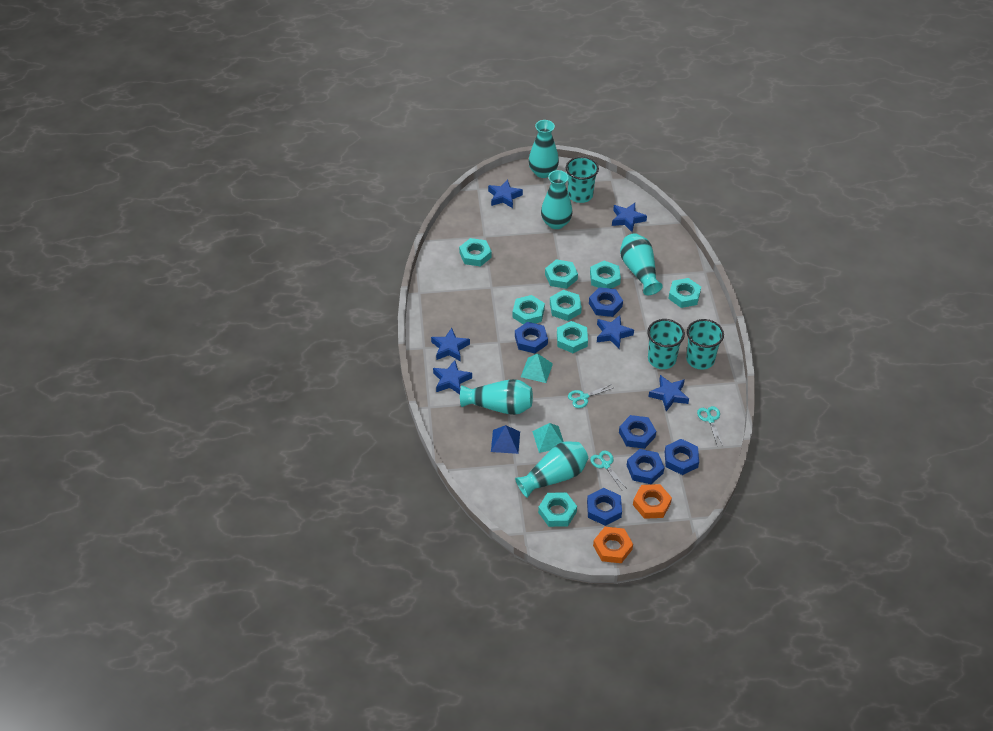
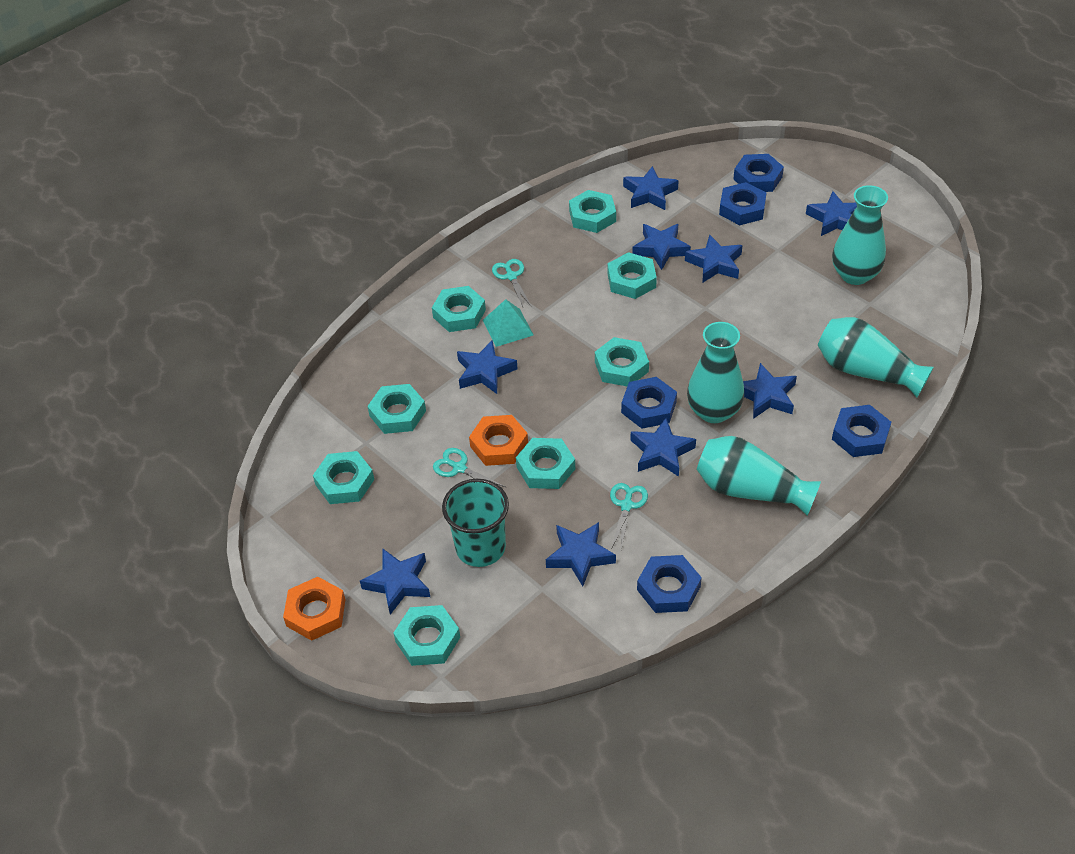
blue nut: [515,322,548,353] [587,488,622,526] [589,287,623,317] [619,415,656,449] [627,449,665,484] [665,439,699,475] = 6 -> [621,377,677,429] [637,555,702,613] [719,182,767,225] [733,154,784,192] [832,405,891,457] = 5
blue pyramid: [491,425,520,454] = 1 -> none = 0
blue star: [431,328,470,361] [433,360,472,394] [488,179,523,208] [597,315,634,349] [612,203,647,232] [648,375,689,411] = 6 -> [360,548,430,615] [457,341,518,394] [546,522,616,586] [623,166,679,210] [631,418,696,477] [632,224,691,270] [685,235,743,283] [743,363,797,419] [806,191,857,236] = 9
turquoise cup: [566,157,599,203] [647,319,685,369] [686,319,724,370] = 3 -> [442,479,509,567] = 1
turquoise pyramid: [521,353,553,383] [532,423,564,453] = 2 -> [483,299,534,347] = 1
turquoise vase: [460,379,533,415] [515,441,588,498] [529,120,559,178] [541,170,572,229] [620,233,663,295] = 5 -> [687,322,744,423] [697,436,821,516] [818,317,934,397] [832,185,888,285] = 4

